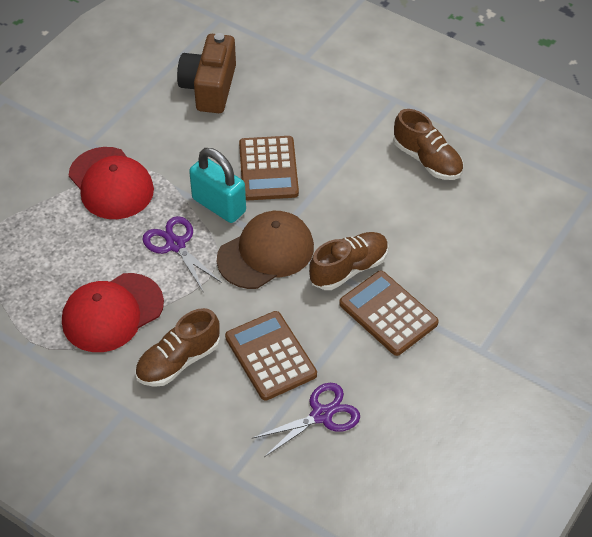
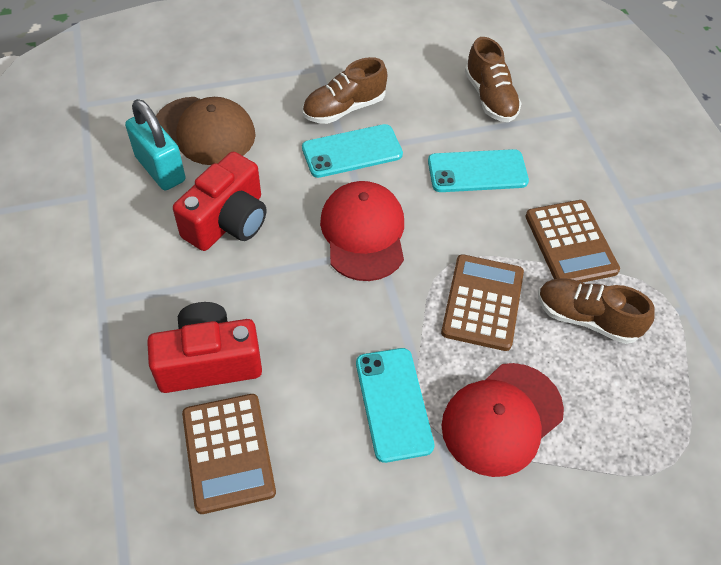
brown camera: [177,33,236,113] = 1 -> none = 0
purple scissors: [142,216,222,291] [253,383,360,457] = 2 -> none = 0
red camera: none = 0 -> [147,302,262,393] [173,152,267,251] = 2
turquoise phone: none = 0 -> [302,124,403,178] [356,348,435,463] [428,149,529,192] = 3

